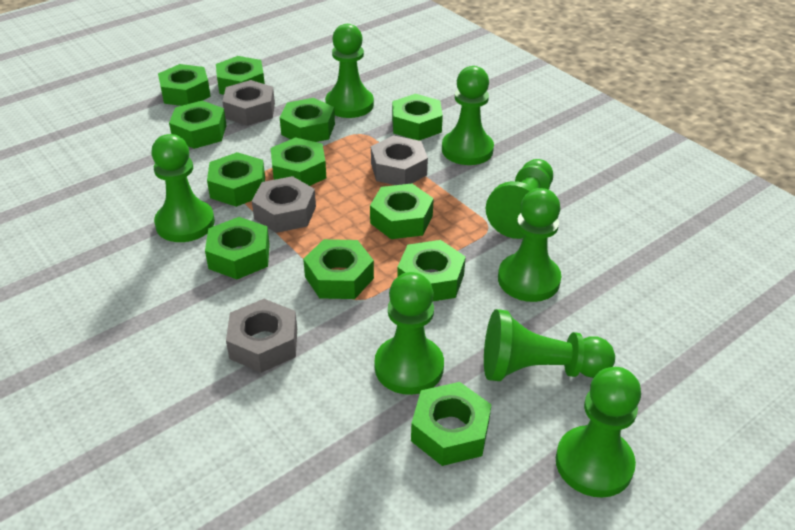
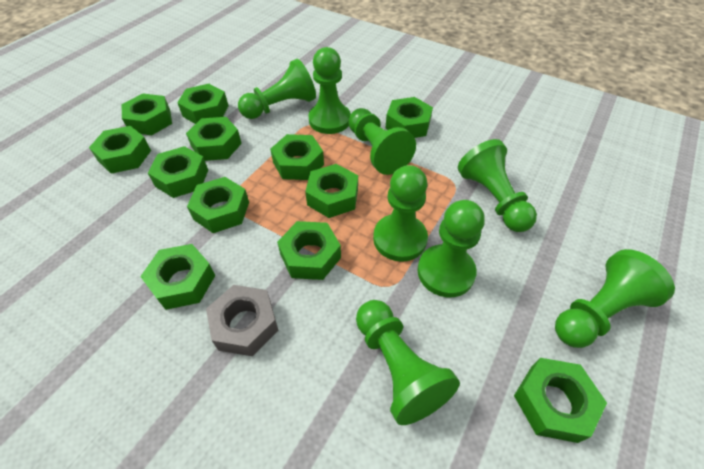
grey nut: [222,80,275,126] [226,299,297,373] [252,176,316,233] [371,135,428,185] = 4 -> [206,285,279,356] = 1

